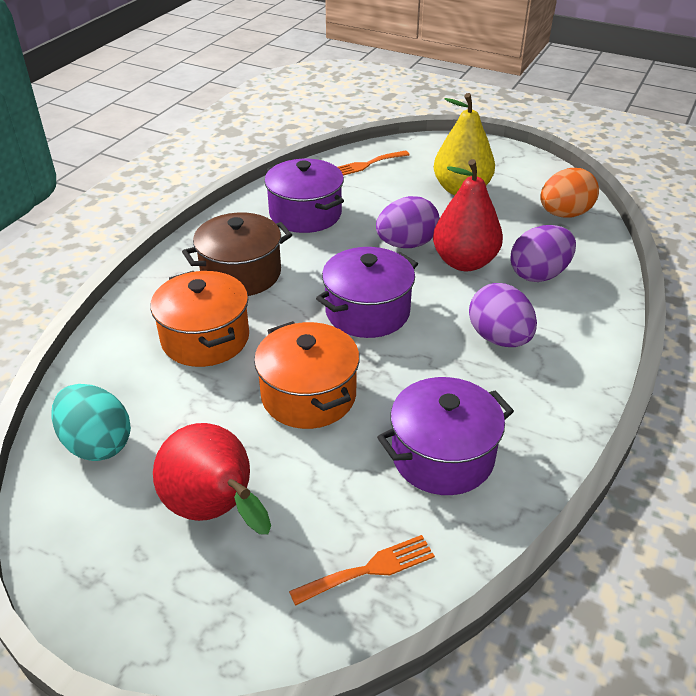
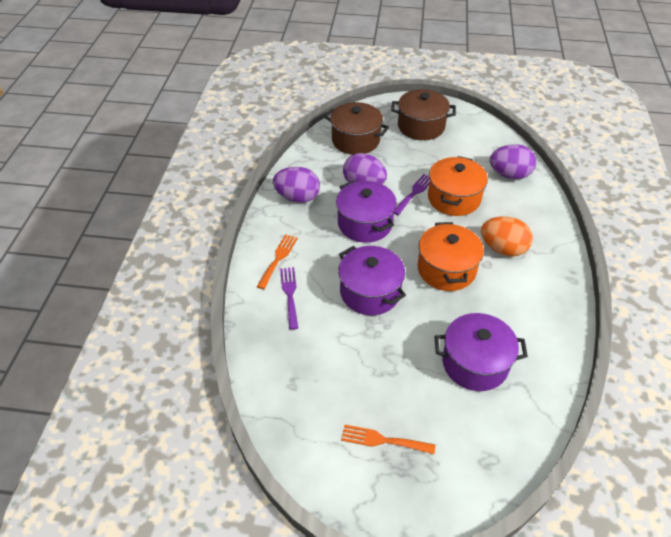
brown pot: [182,213,292,296] = 1 -> [324,102,389,155] [391,89,456,140] = 2
purple fork: none = 0 -> [280,267,298,330] [394,174,430,215] = 2
red pear: [153,423,271,535] [433,159,503,271] = 2 -> none = 0
turquoise egg: [51,384,131,461] = 1 -> none = 0
yellow pear: [434,93,495,195] = 1 -> none = 0

